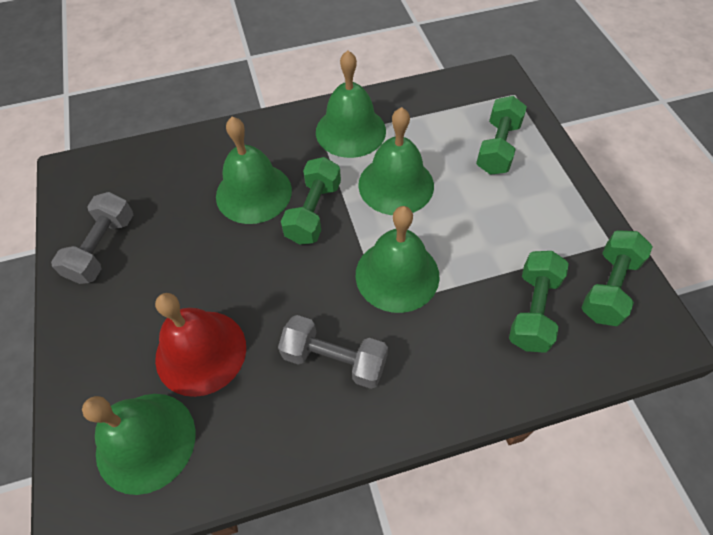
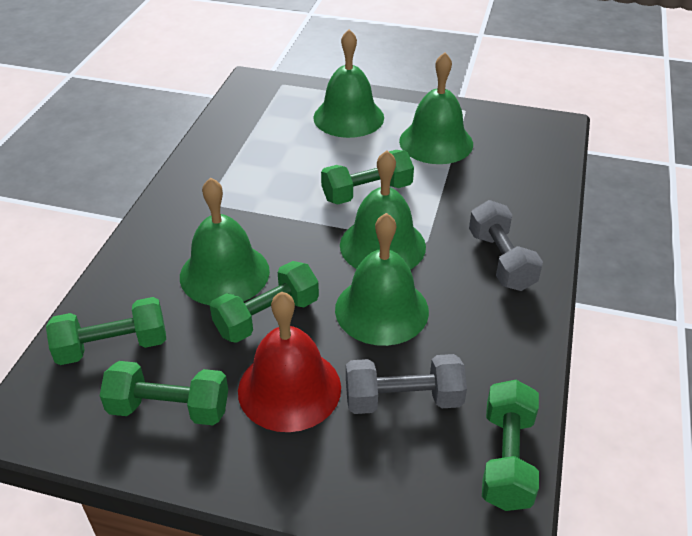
green dumbbell: [281,157,341,244] [476,96,527,175] [509,251,569,353] [581,230,653,326] = 4 -> [46,297,166,365] [100,361,228,425] [210,261,319,343] [321,150,414,205] [482,380,539,511] = 5

